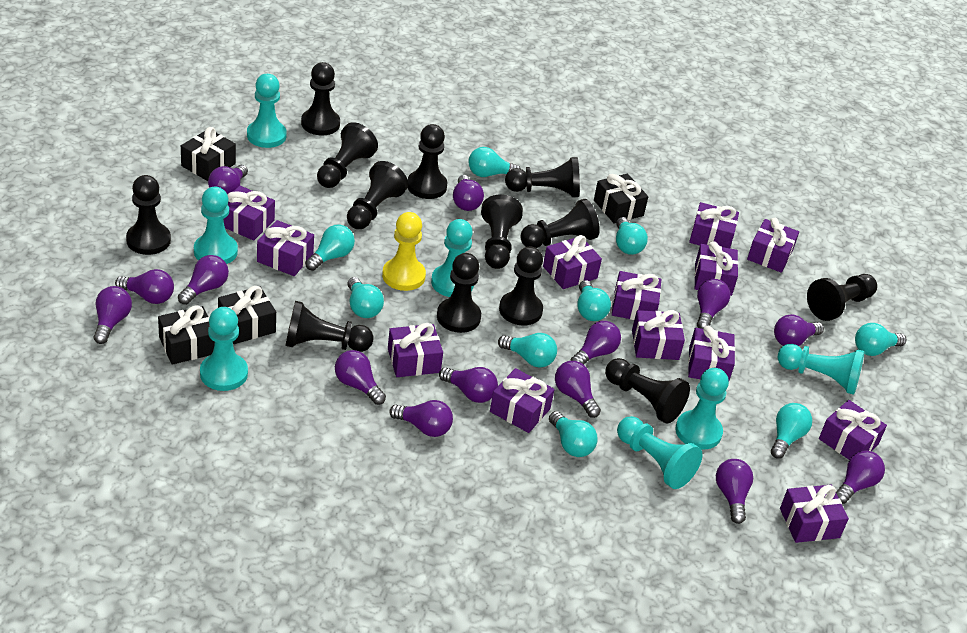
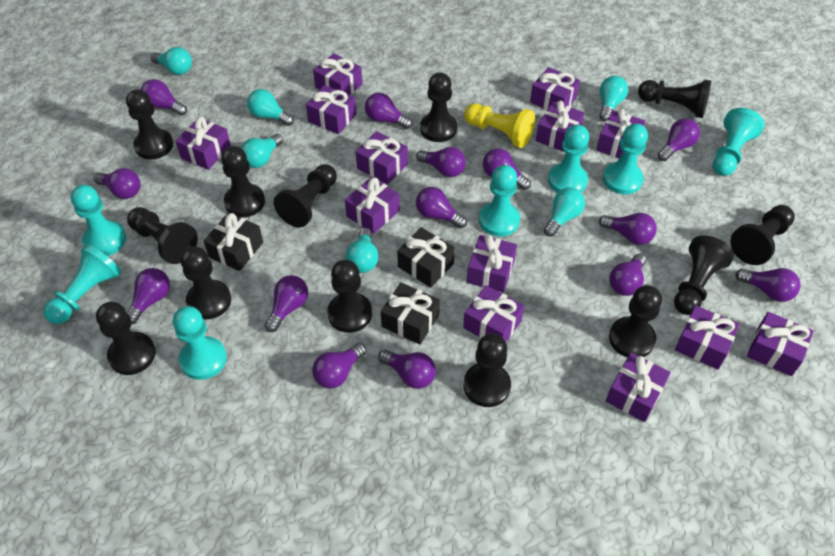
black gift: [158,305,215,365] [181,127,236,181] [218,286,276,344] [594,174,648,224] = 4 -> [204,213,263,271] [381,282,440,345] [397,227,455,287] = 3
turquoise light bulb: [305,225,355,271] [347,277,384,318] [468,147,521,177] [498,333,557,368] [549,411,598,457] [578,280,611,321] [616,217,648,255] [771,403,812,459] [855,323,906,356] = 9 -> [151,47,192,75] [241,134,283,168] [247,89,294,126] [346,228,379,273] [544,188,585,236] [600,76,628,121] = 6

